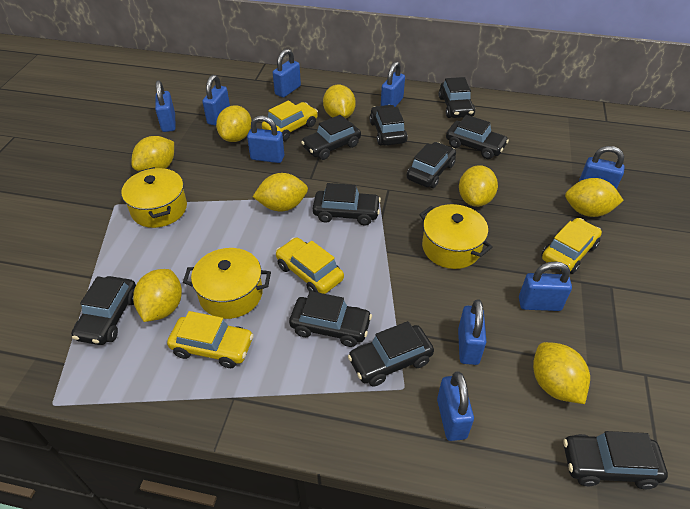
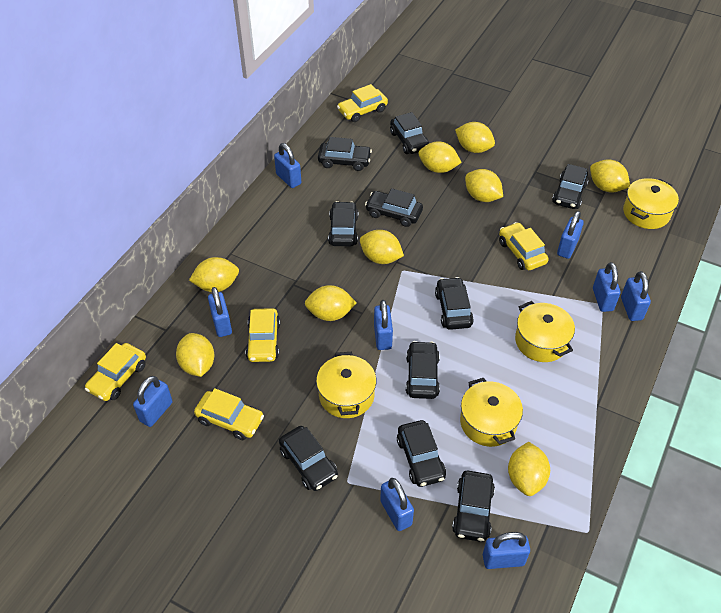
yellow car: [167,311,254,368] [262,100,318,141] [276,237,344,294] [541,218,602,274] = 4 -> [85,343,146,401] [194,388,264,440] [246,308,280,362] [337,84,388,122] [499,222,549,270] = 5
yellow lemon: [131,136,174,171] [133,269,182,322] [216,105,251,142] [253,173,308,212] [323,85,356,119] [459,165,498,207] [533,342,590,404] [565,178,624,217] = 8 -> [176,333,214,377] [189,257,239,292] [305,285,356,321] [360,230,404,264] [418,141,462,173] [455,122,495,153] [465,169,503,202] [508,442,550,496] [590,160,630,193] = 9
yellow pot: [121,167,187,228] [183,248,271,319] [419,204,492,269] = 3 -> [316,352,376,418] [460,378,523,447] [515,301,575,362] [623,178,679,229] = 4

